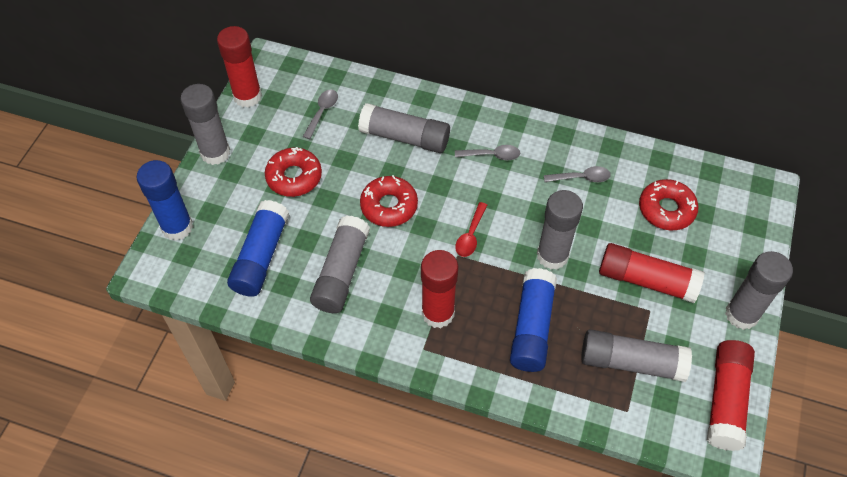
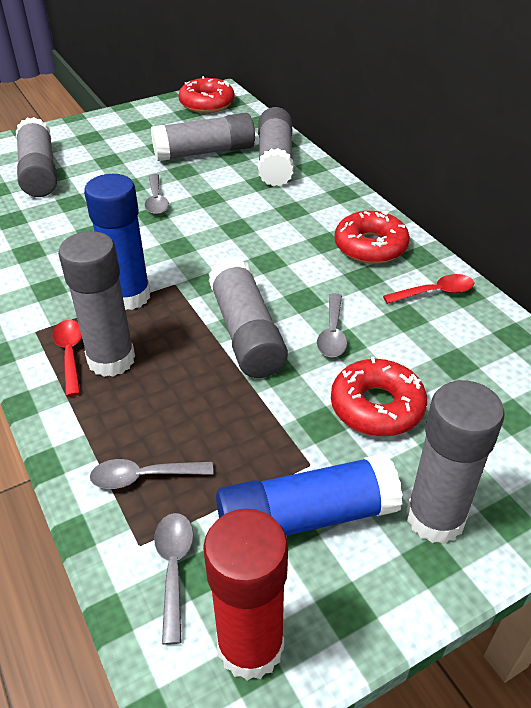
blue glue stick: [136,160,193,240] [227,200,289,297] [510,268,557,372] = 3 -> [84,174,151,310] [216,453,403,536] = 2
grey spoon: [303,90,338,139] [455,145,520,160] [544,166,611,182] = 3 -> [90,459,213,489] [145,174,169,214] [154,513,194,645] [317,293,347,357] = 4
red glue stick: [217,26,262,108] [421,250,458,328] [599,243,704,303] [707,340,755,451] = 4 -> [203,509,288,680] = 1
red spoon: [455,202,487,257] = 1 -> [52,320,82,397] [383,274,474,304] = 2

